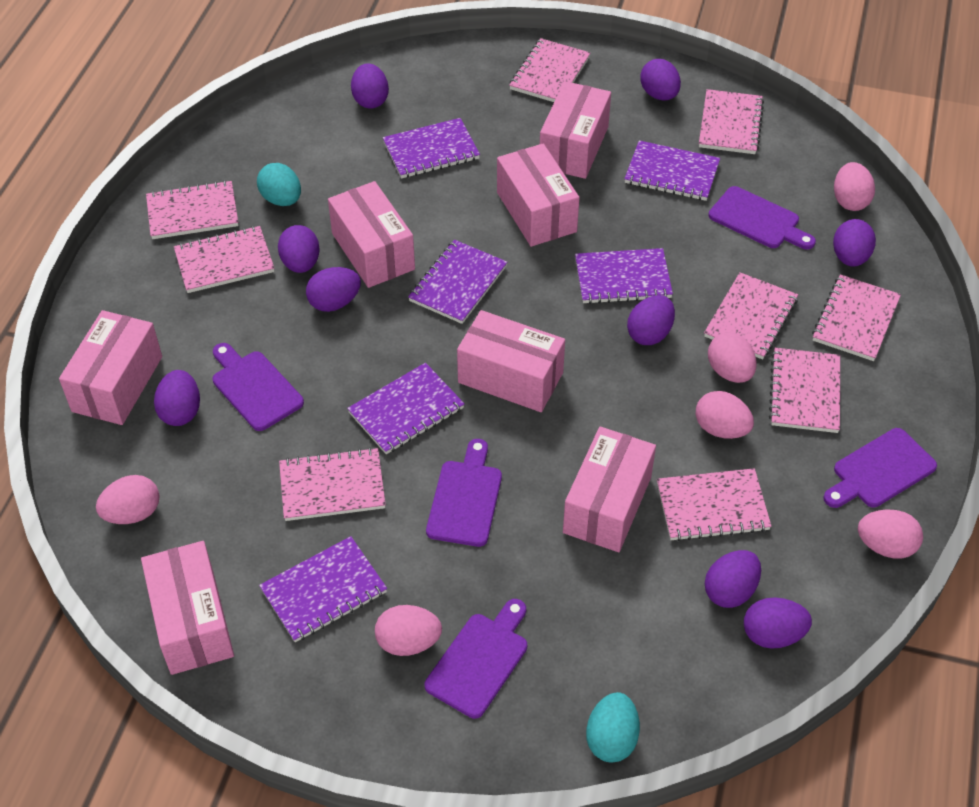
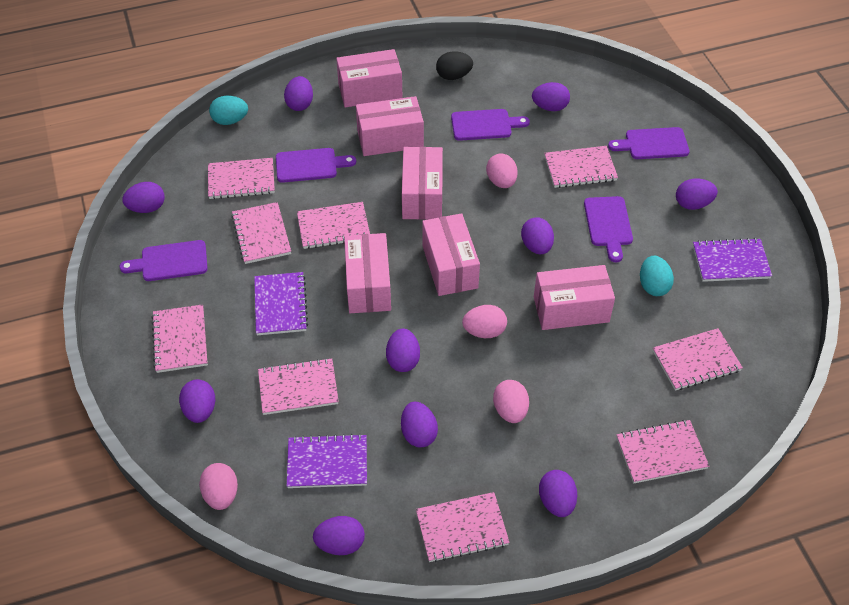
black egg: none = 0 -> [436,51,473,80] = 1
pink box: [59,310,162,425] [141,541,234,675] [328,181,415,288] [457,310,565,412] [497,144,579,247] [540,81,611,179] [563,427,656,552] = 7 -> [336,49,402,107] [344,233,391,313] [356,96,424,156] [402,147,443,220] [422,213,480,296] [534,265,615,330] = 6
pink egg: [96,475,160,524] [375,605,442,656] [696,391,754,439] [708,332,756,383] [834,162,875,211] [858,510,923,559] = 6 -> [199,463,238,510] [462,305,507,338] [486,153,518,188] [493,380,529,423] = 4
purple egg: [154,370,200,426] [278,225,320,273] [306,267,361,312] [351,63,389,108] [627,295,675,345] [640,59,681,100] [705,550,761,608] [744,597,812,649] [833,219,876,267] = 9 -> [122,182,165,213] [179,379,215,423] [284,76,313,111] [313,516,365,555] [386,329,420,372] [401,402,438,447] [521,217,554,254] [532,82,570,111] [539,470,577,517] [676,178,718,210] = 10
purple notebook: [259,536,387,642] [347,363,465,454] [383,118,480,179] [408,240,507,324] [575,248,673,304] [624,140,720,201] = 6 -> [254,272,308,335] [287,434,367,488] [693,238,772,282] = 3

